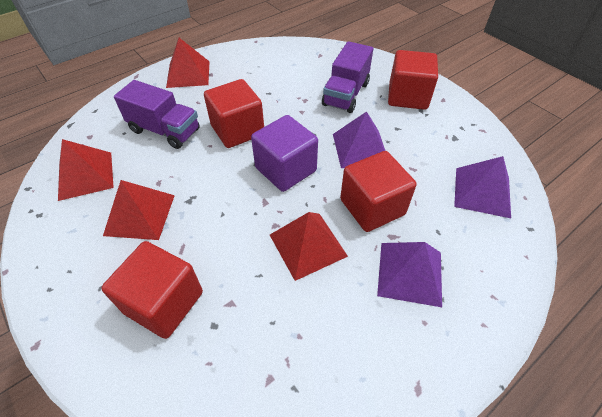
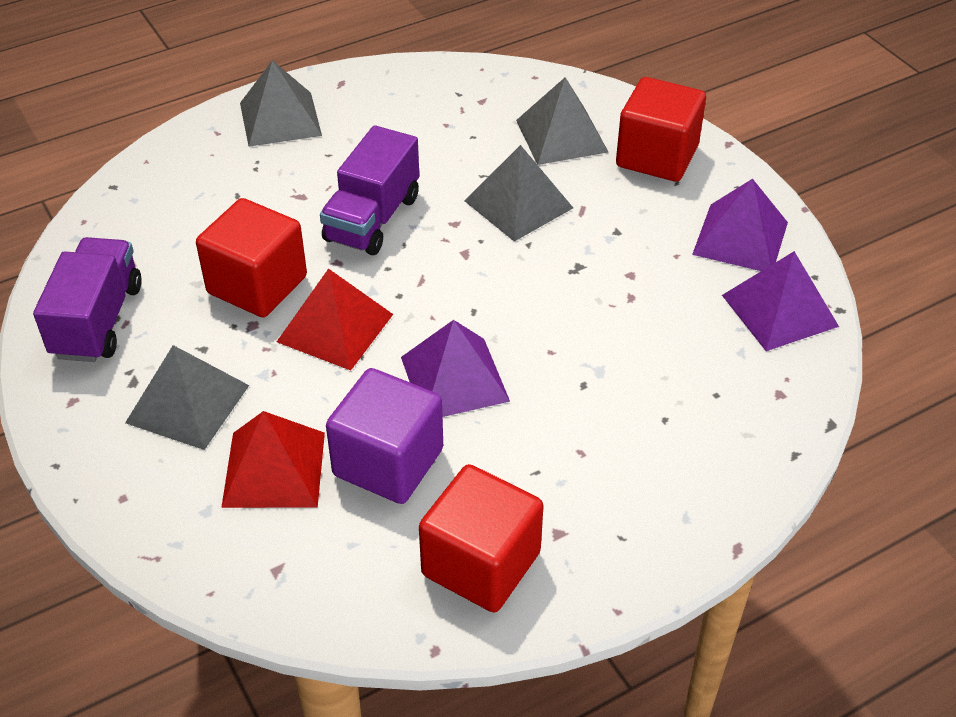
grey pyramid: none = 0 -> [125,345,249,450] [240,60,322,147] [464,145,573,242] [516,77,608,165] = 4
red cube: [101,241,203,339] [204,79,264,148] [340,151,416,232] [388,50,438,110] = 4 -> [196,198,307,317] [419,464,544,612] [616,77,706,182] = 3
red pyramid: [58,139,114,201] [103,180,175,240] [166,38,210,88] [270,212,348,281] = 4 -> [221,411,325,508] [277,268,393,371] = 2

